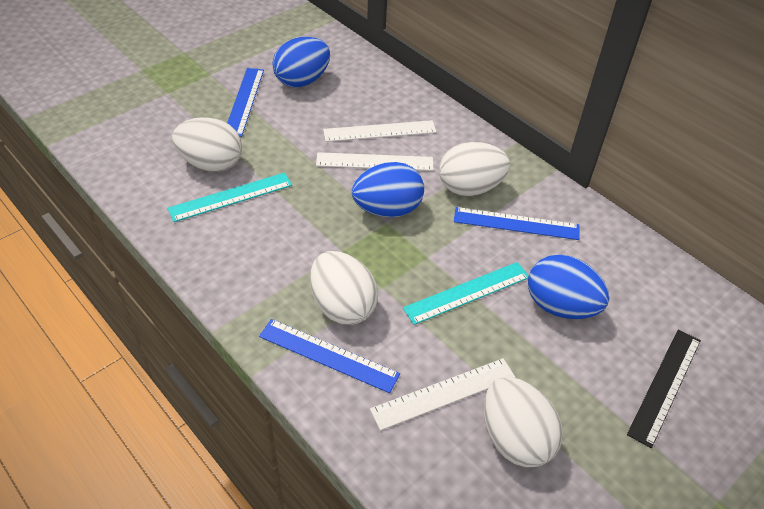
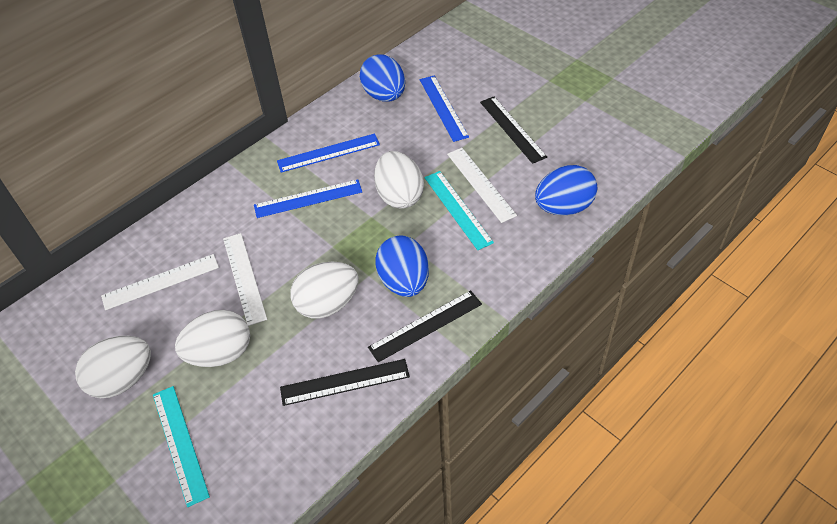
black ruler: [627,329,701,448] = 1 -> [280,359,410,406] [368,290,482,362] [480,97,547,164] = 3

